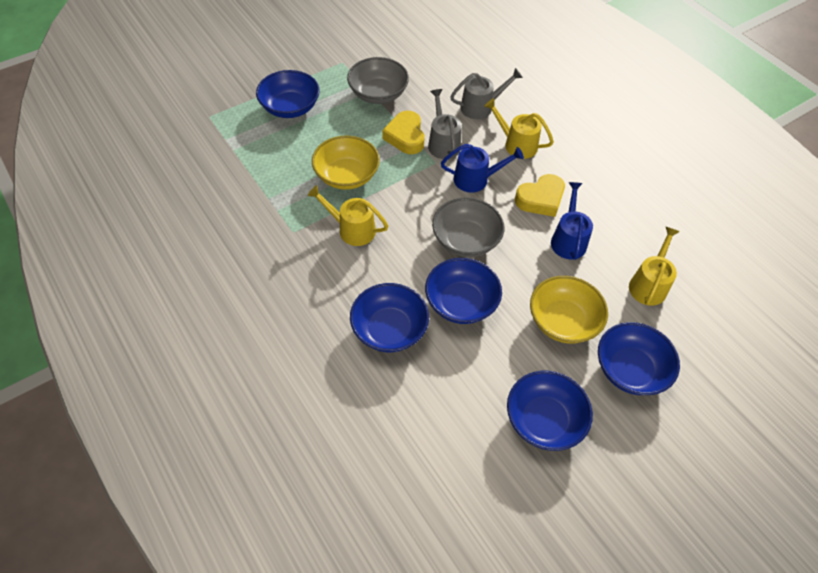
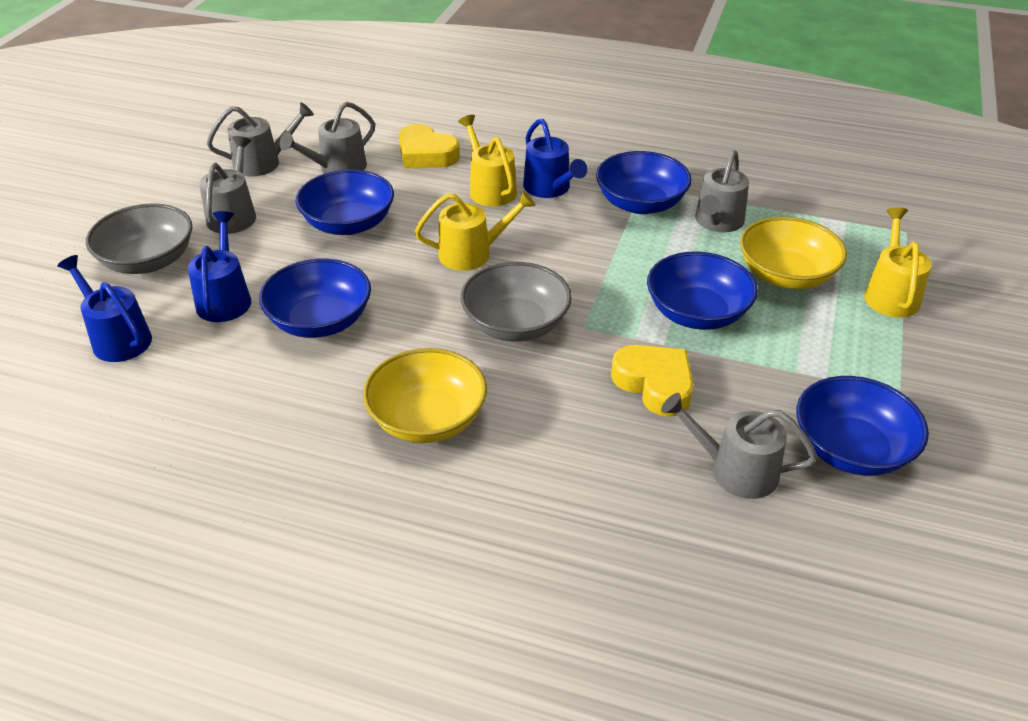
blue watering can: [441,144,524,193] [551,182,593,260] = 2 -> [57,255,152,362] [188,211,251,322] [523,119,588,198] = 3
grey watering can: [428,89,462,159] [450,68,523,119] = 2 -> [199,136,256,234] [207,102,314,177] [280,101,375,173] [661,393,817,499] [695,150,749,233] = 5

